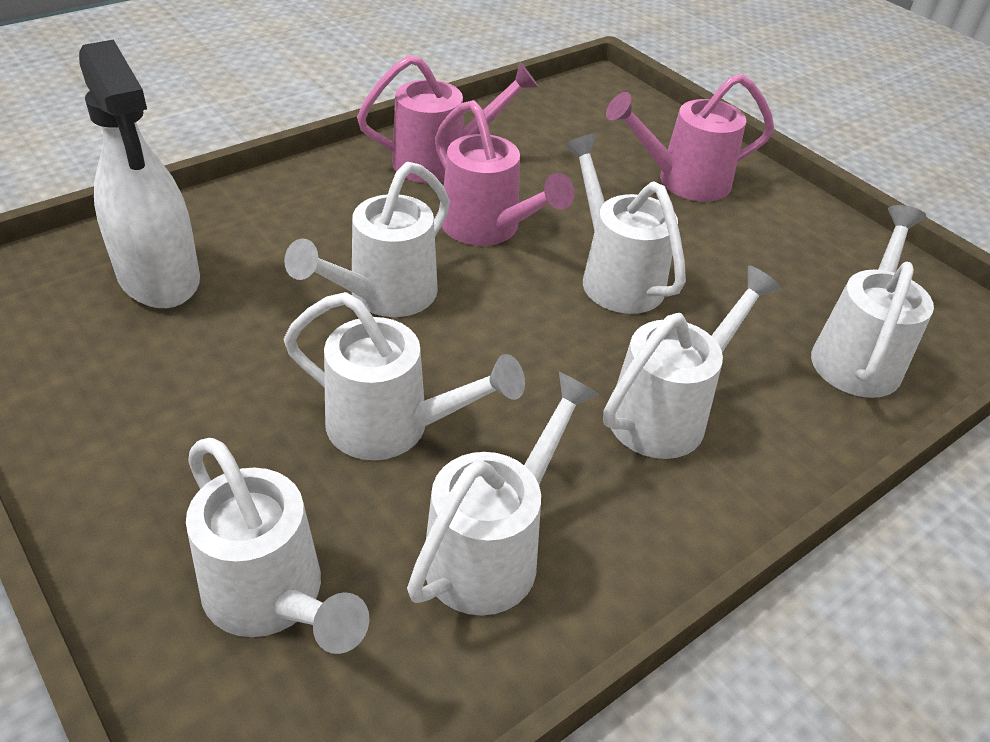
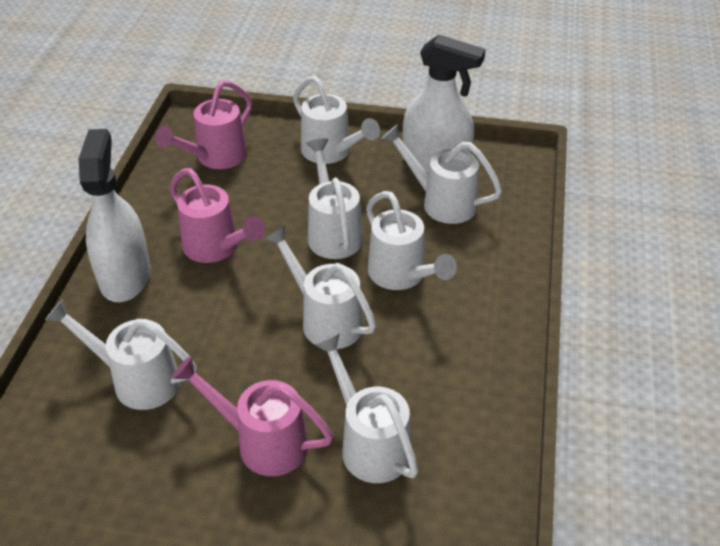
white spray bottle: [79,39,200,308] = 1 -> [79,129,150,302] [403,35,486,174] = 2

